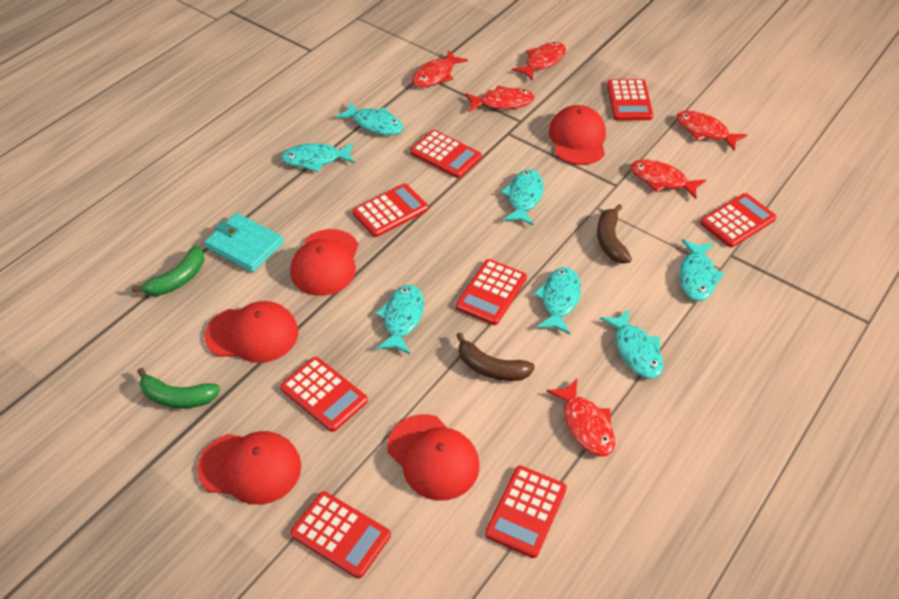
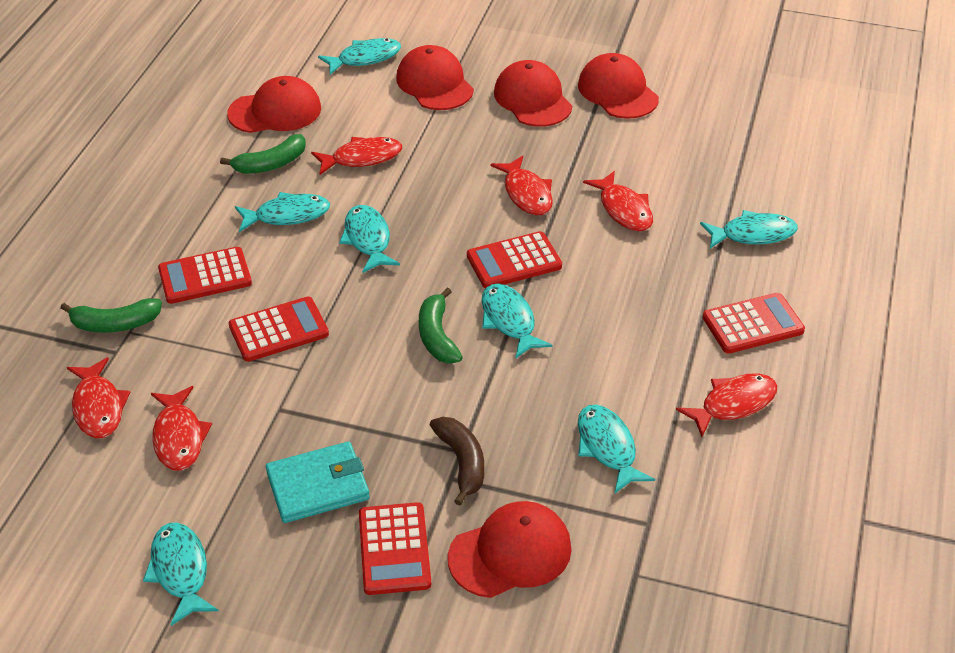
brown banana: [456,332,535,381] [597,204,632,263] = 2 -> [430,417,484,506] = 1
green banana: [132,246,205,296] [137,368,220,408] = 2 -> [61,298,162,333] [220,134,306,174] [419,288,463,364] = 3
red calculator: [280,357,368,432] [290,491,391,578] [352,184,428,237] [410,130,482,178] [456,259,527,325] [485,465,567,558] [607,79,653,120] [700,193,777,248] = 8 -> [158,247,252,304] [229,297,329,362] [359,502,431,595] [467,231,562,288] [702,293,805,354] = 5

